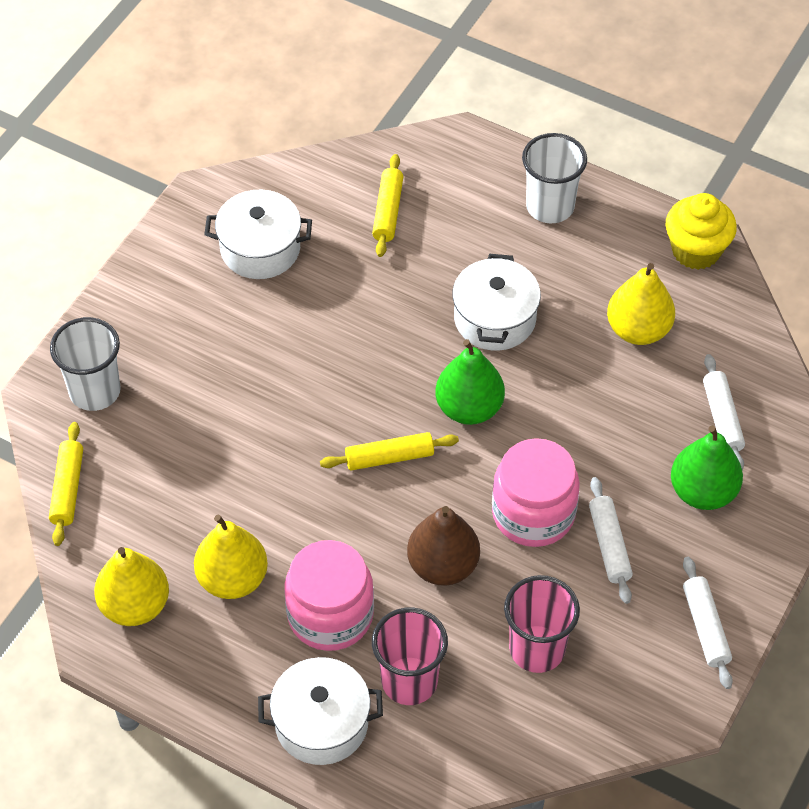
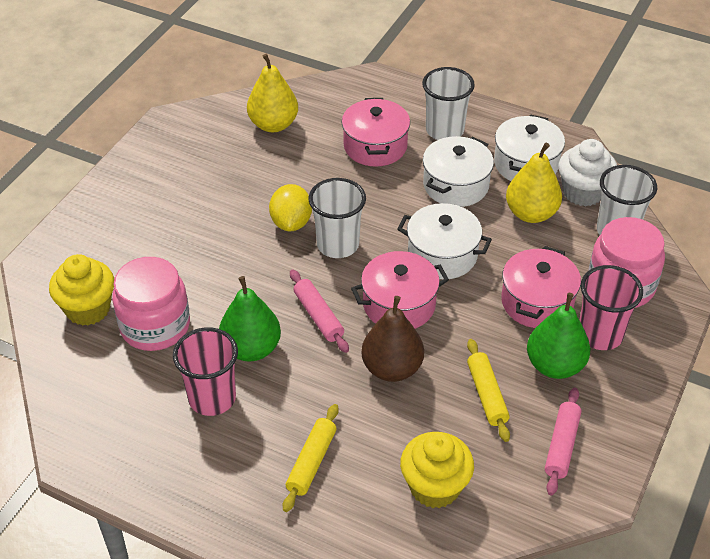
pink pot: none = 0 -> [342,98,410,167] [351,251,449,329] [501,246,581,328] = 3
pink rolling pin: none = 0 -> [290,269,349,353] [545,387,581,496] = 2
white cup: [50,317,121,411] [522,133,587,223] = 2 -> [309,178,366,258] [422,67,475,140] [597,165,657,235] = 3
white cupcake: none = 0 -> [558,139,617,207] = 1
white rolling pin: [589,477,633,604] [683,557,733,689] [703,354,745,471] = 3 -> none = 0
yellow cupcake: [666,193,737,270] = 1 -> [49,254,114,326] [400,432,474,508] = 2
yellow lemon: none = 0 -> [269,184,312,231] = 1
yellow pear: [94,547,169,626] [194,514,268,599] [607,263,675,345] = 3 -> [247,54,298,132] [506,143,562,223] = 2
yellow rolling pin: [49,422,83,546] [320,432,459,471] [372,154,403,257] = 3 -> [283,404,339,512] [467,339,510,442] = 2

